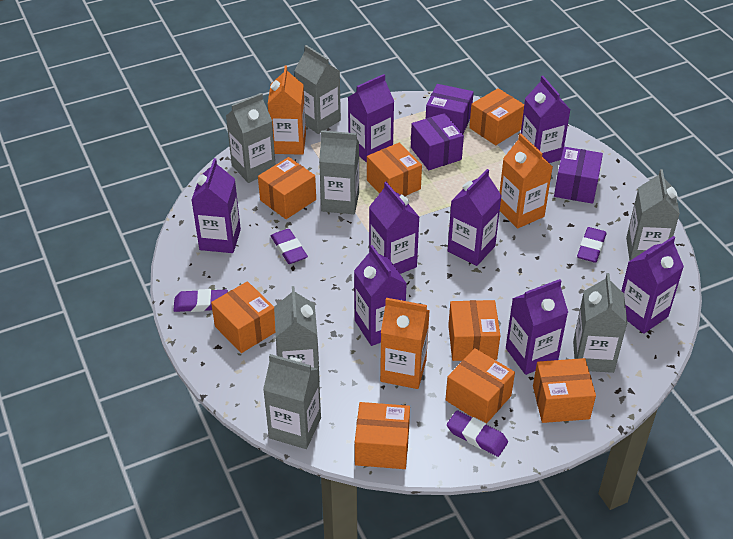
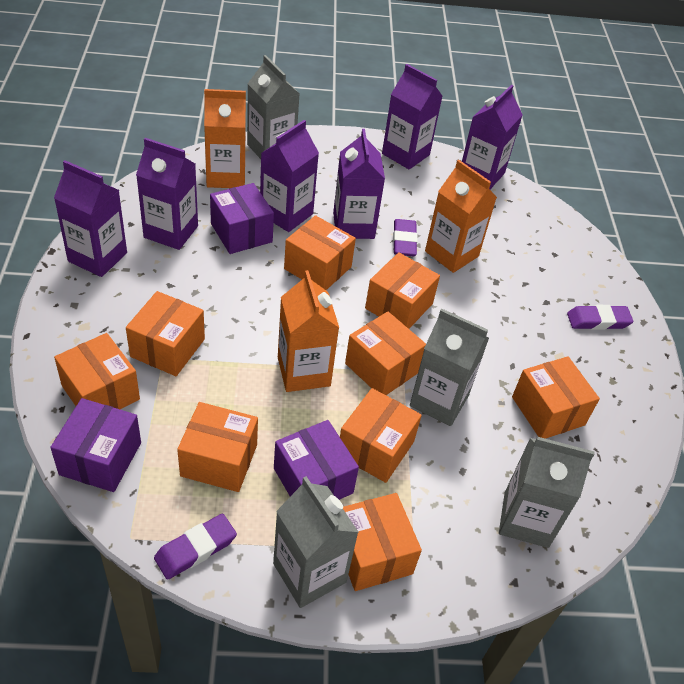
grey carton: [226,93,276,183] [263,354,321,449] [274,286,320,383] [294,45,341,134] [319,130,359,214] [573,273,627,373] [626,169,680,261] = 7 -> [247,55,299,159] [273,476,358,608] [410,308,489,426] [499,437,595,548] = 4
orange box: [211,281,275,353] [258,157,316,219] [355,402,410,469] [367,143,422,196] [446,348,515,424] [448,300,500,361] [469,88,524,145] [533,358,596,423] = 8 -> [54,333,140,409] [126,291,205,376] [177,402,258,492] [284,215,356,290] [340,388,422,483] [343,493,422,591] [345,311,426,395] [365,252,440,329] [512,356,600,439] = 9
purple carton: [192,158,241,253] [348,74,394,163] [354,245,407,346] [369,182,419,274] [448,169,502,266] [506,279,568,375] [521,76,570,163] [621,236,684,334] = 8 -> [54,160,127,277] [136,138,198,250] [260,120,319,232] [333,129,385,239] [382,64,443,170] [462,85,523,189] = 6
purple eraser: [173,289,228,312] [271,229,308,264] [447,410,508,457] [577,227,606,263] = 4 -> [154,514,237,580] [393,219,418,257] [567,305,633,330] = 3

